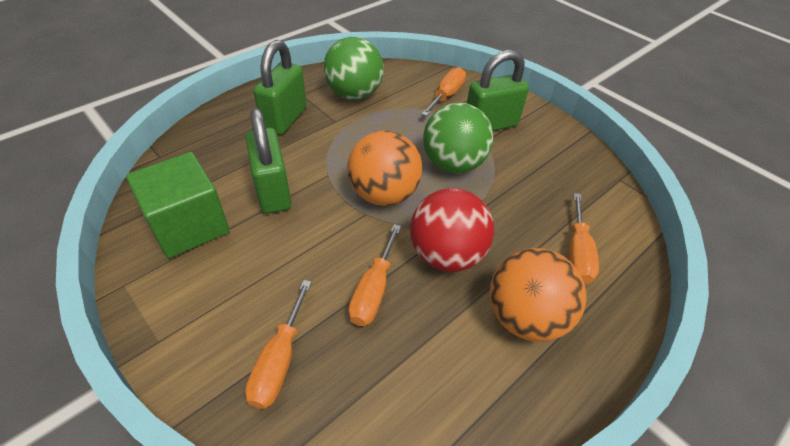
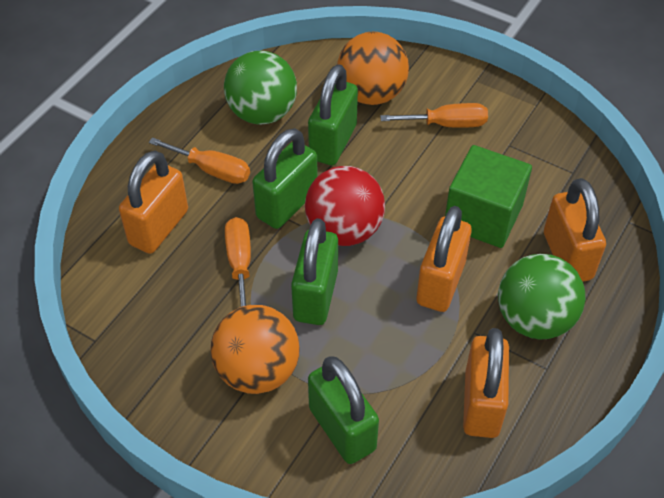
green padlock: [246,108,291,214] [253,40,307,135] [467,50,529,131] = 3 -> [252,128,318,229] [291,218,338,325] [308,64,358,165] [308,356,379,464] = 4
orange padlock: none = 0 -> [119,151,188,254] [416,206,472,312] [463,328,509,438] [544,178,606,282] = 4
orange screwdriver: [245,280,312,409] [349,224,401,326] [421,67,466,116] [569,193,599,284] = 4 -> [149,137,250,184] [225,217,251,307] [380,103,488,128] = 3

